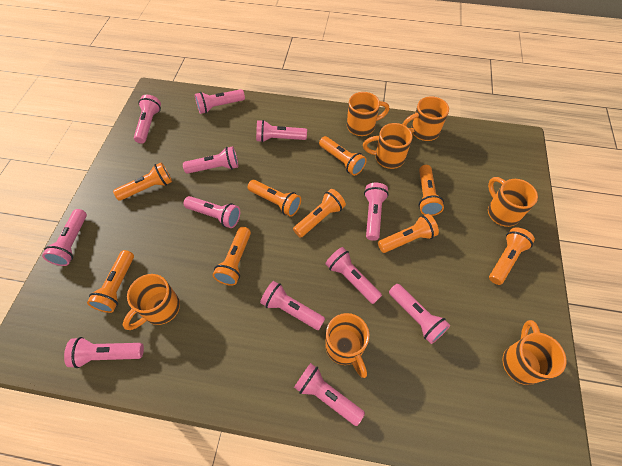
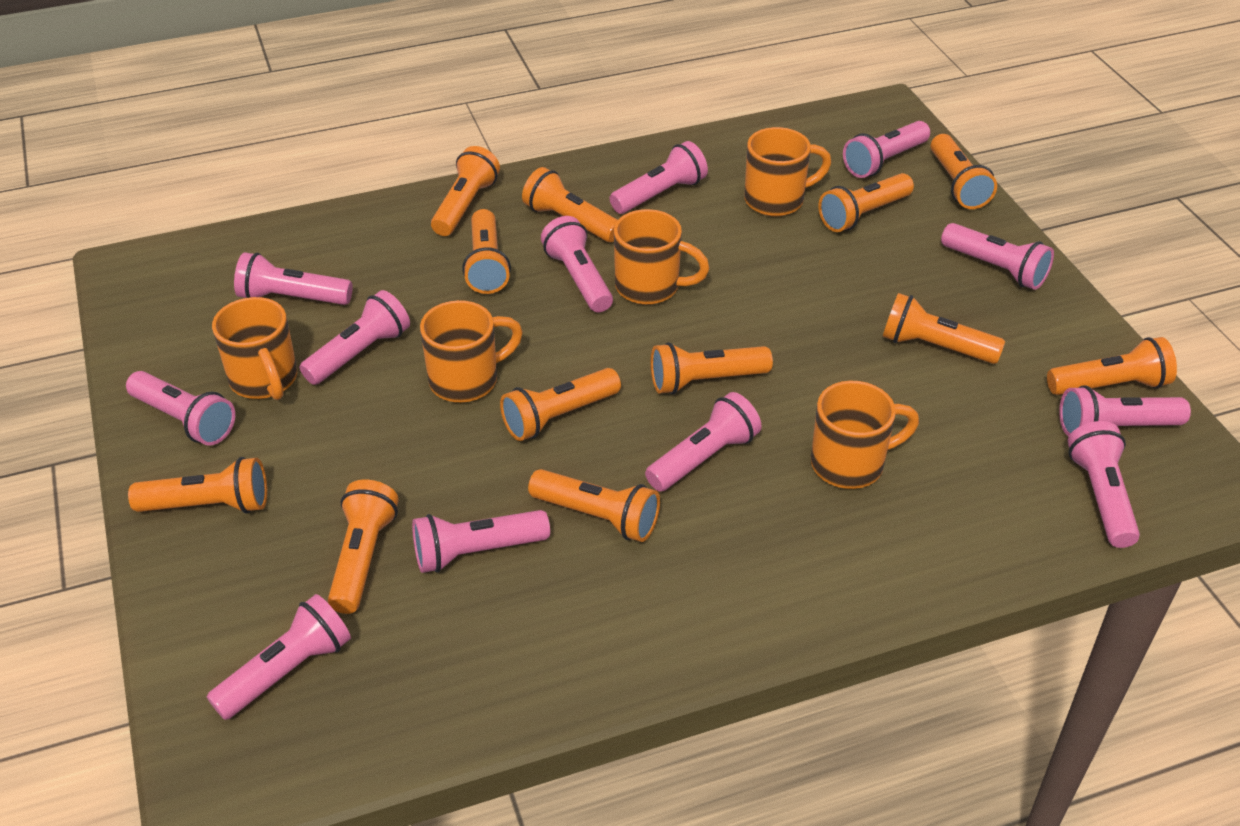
orange flashlight: [87,250,134,313] [113,162,172,201] [213,227,251,286] [248,180,301,217] [293,189,346,238] [319,136,367,176] [378,214,439,253] [419,165,444,216] [489,227,535,285] = 9 -> [128,457,267,513] [328,479,398,614] [431,146,500,236] [462,209,511,294] [500,368,621,441] [522,167,618,242] [528,469,660,542] [651,342,773,394] [818,173,914,232] [883,293,1005,364] [931,134,997,209] [1047,337,1177,395] = 12
orange mug: [123,274,180,330] [325,313,370,378] [347,92,389,136] [363,123,413,169] [403,96,449,141] [488,177,538,227] [502,320,566,385] = 7 -> [212,297,297,400] [420,300,523,402] [614,209,709,305] [744,127,831,216] [811,381,919,489] = 5

